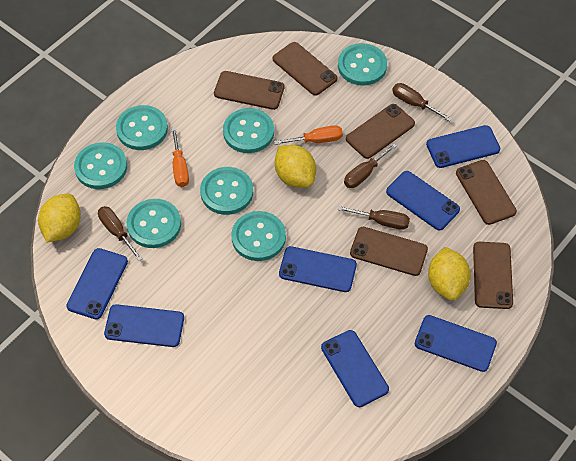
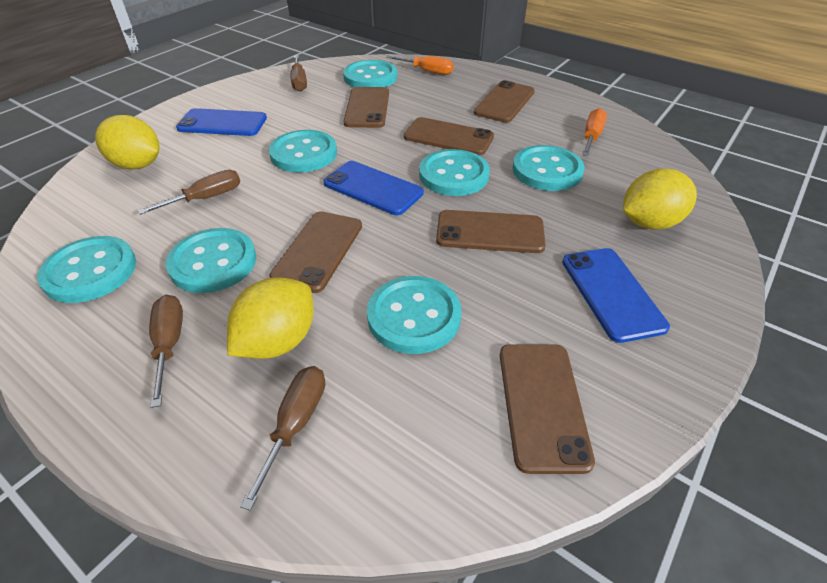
blue phone: [66,248,128,319] [104,304,184,347] [279,246,357,292] [321,330,389,407] [386,171,460,231] [415,315,497,372] [426,125,501,168] = 7 -> [176,108,267,136] [323,161,424,215] [562,248,670,343] = 3

